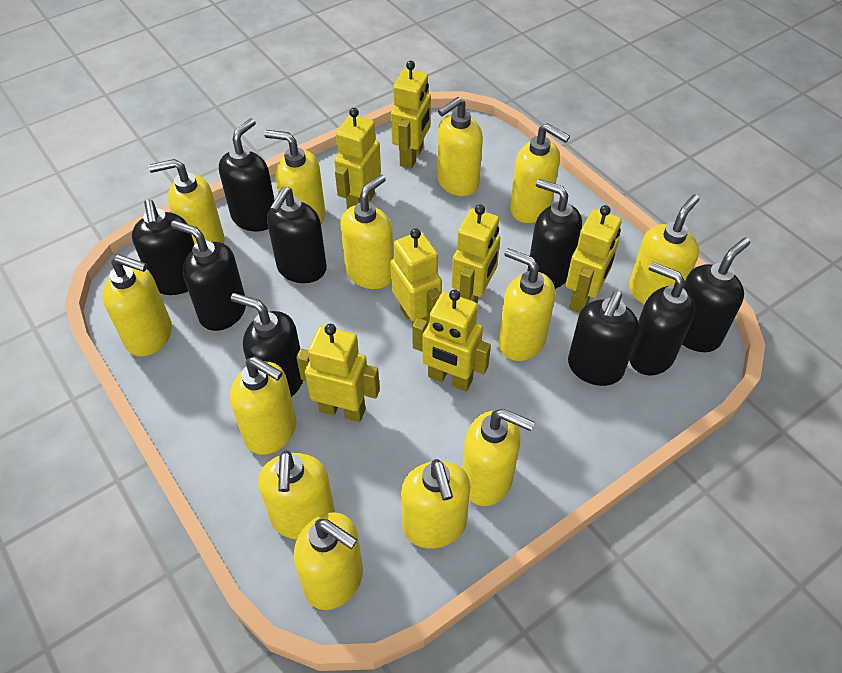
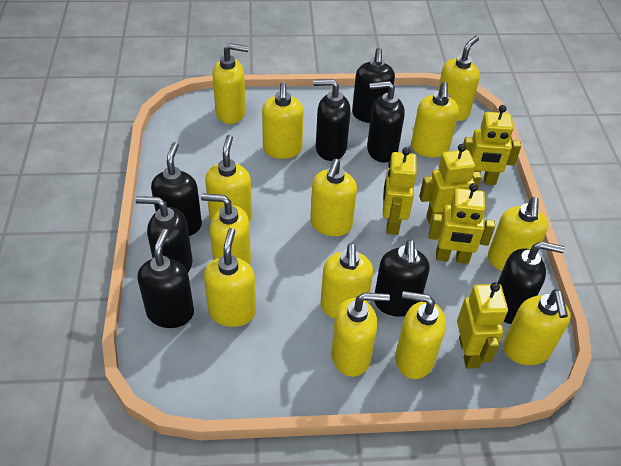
black soap dispenser: [132,199,195,295] [171,220,246,331] [219,118,275,231] [231,293,303,397] [267,187,327,283] [528,179,582,289] [568,291,639,386] [629,262,695,375] [682,237,750,352] = 9 -> [135,196,192,272] [137,229,194,328] [151,142,202,236] [313,79,351,161] [352,48,395,123] [367,81,405,163] [374,240,430,317] [498,241,565,324] = 8
yellow robot: [296,324,380,422] [334,108,381,209] [390,228,442,325] [391,61,431,169] [412,290,491,391] [451,204,500,304] [566,205,622,313] = 7 -> [383,147,417,235] [419,144,482,225] [429,183,495,264] [457,282,508,369] [463,105,521,185] = 5

